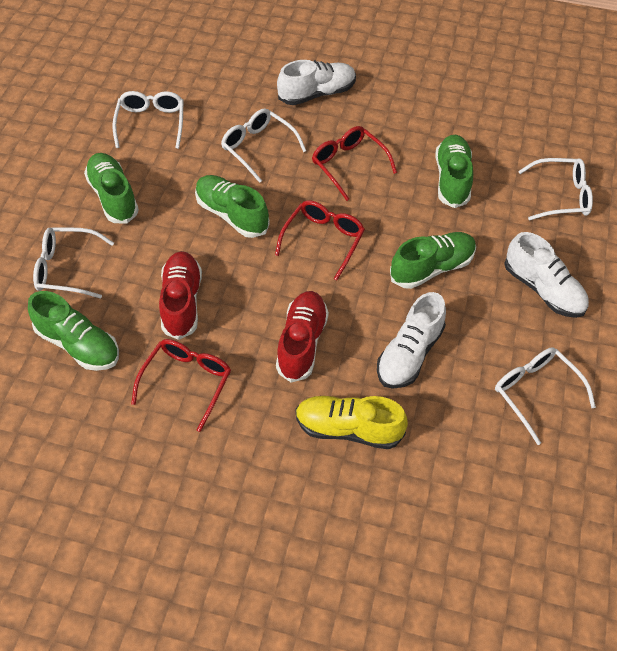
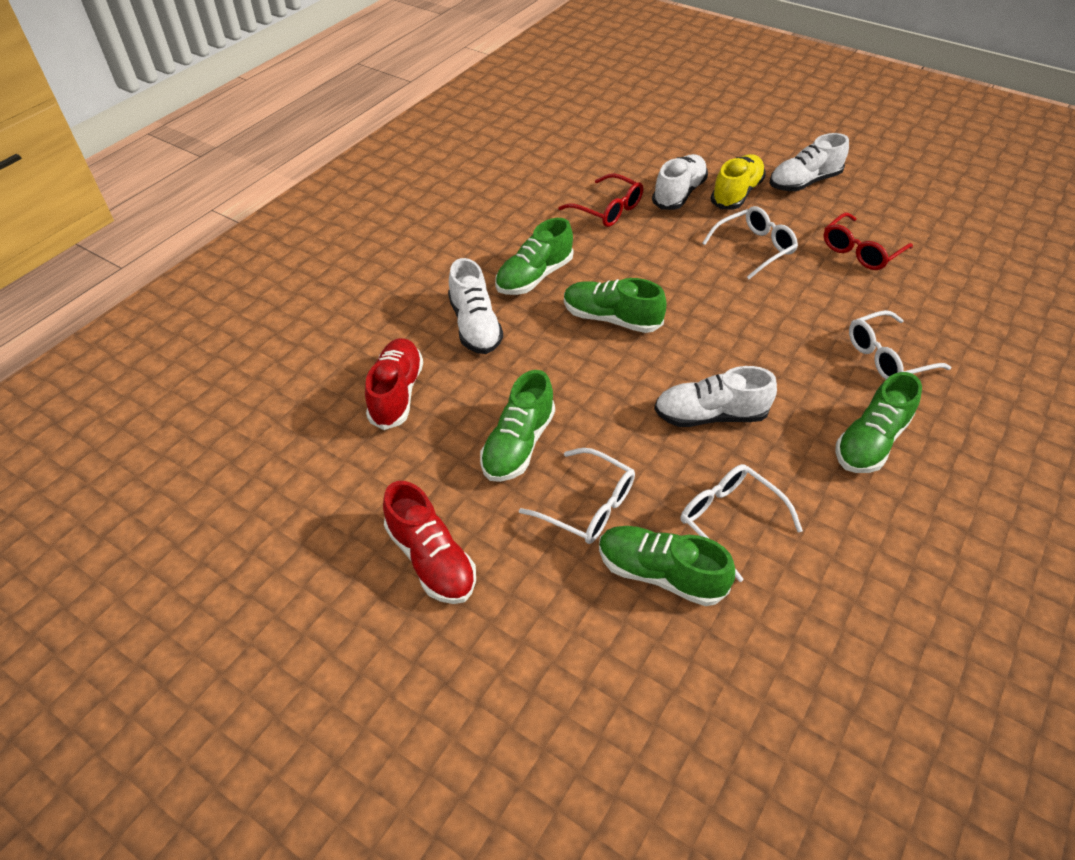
red glasses: [131,339,231,432] [275,200,365,280] [312,126,397,201] = 3 -> [558,173,643,227] [823,212,913,270] = 2
white glasses: [33,227,114,299] [112,91,184,149] [221,108,306,183] [495,348,596,445] [518,158,593,220] = 5 -> [519,448,635,544] [681,464,803,582] [702,206,798,279] [849,310,951,380] = 4
white shoe: [277,60,356,105] [377,292,446,389] [504,232,589,318] = 3 -> [448,258,503,354] [652,154,708,210] [654,366,777,427] [769,133,849,191] = 4

